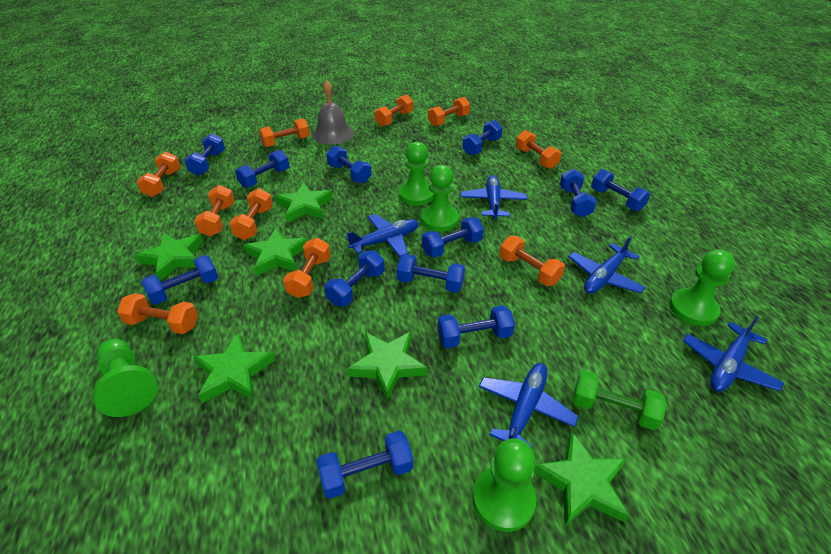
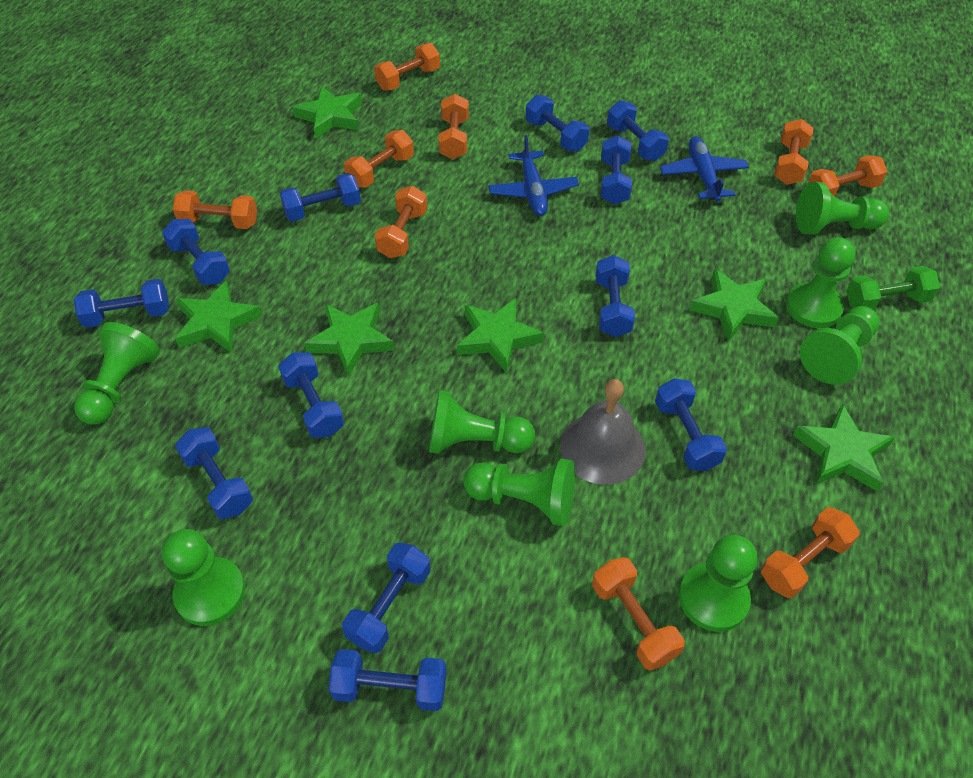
blue plane: [345,214,419,257] [461,175,527,219] [479,363,578,448] [569,235,646,294] [683,316,784,392] = 5 -> [488,135,579,216] [660,136,749,202] = 2
green pawn: [93,339,158,417] [399,142,434,206] [421,165,459,232] [473,438,537,532] [669,249,735,326] = 5 -> [74,322,160,425] [162,529,245,626] [429,390,535,454] [464,459,575,526] [679,535,758,632] [786,237,856,328] [796,182,889,235] [800,306,879,385] = 8
orange dumbbell: [117,293,198,334] [136,151,180,197] [194,185,235,237] [229,188,273,240] [259,118,310,147] [283,238,331,298] [374,94,413,127] [428,97,470,126] [499,236,565,286] [516,130,561,169] = 10 -> [173,190,257,229] [344,130,414,188] [374,43,440,91] [375,186,427,258] [438,94,469,159] [592,557,685,671] [761,507,860,598] [774,119,814,185] [808,155,887,197] = 9

